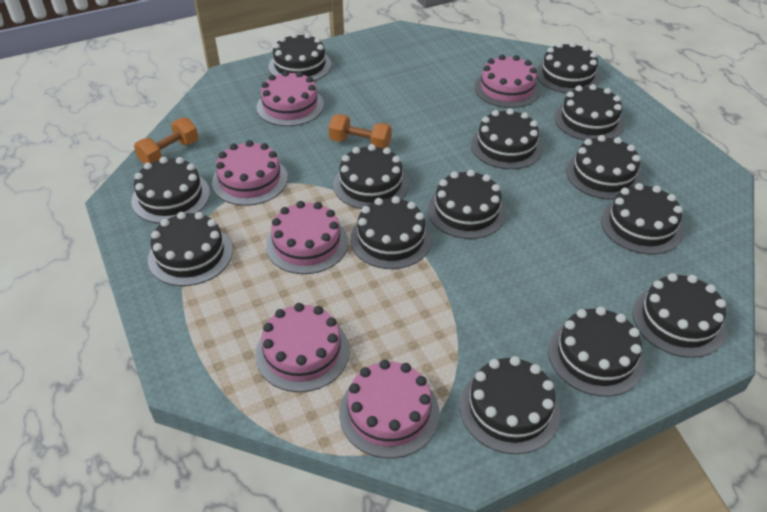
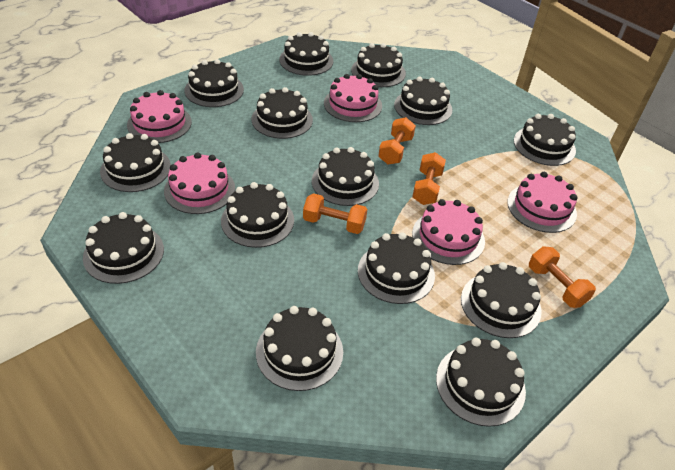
orange dumbbell: [134,117,198,164] [329,114,392,148] = 2 -> [303,193,367,234] [378,117,416,165] [412,152,446,205] [529,246,596,308] = 4
pink cake: [212,140,288,206] [256,303,350,392] [257,71,324,126] [266,201,348,274] [339,360,440,458] [475,55,540,108] = 6 -> [127,90,192,143] [164,152,235,214] [324,74,382,122] [412,199,485,265] [507,172,577,233] = 5

